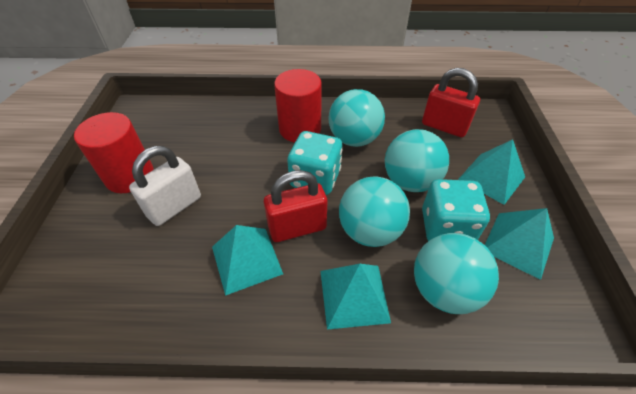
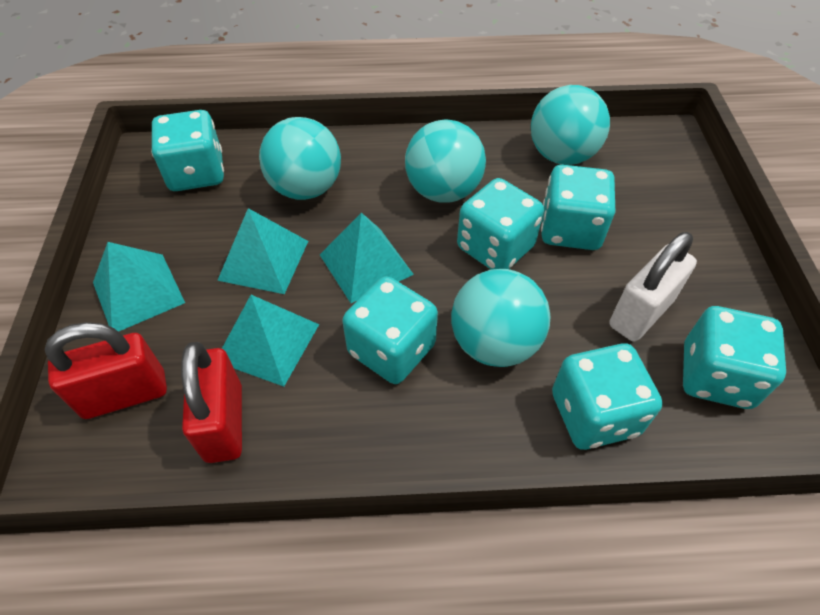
red cylinder: [74,112,154,193] [274,69,322,142] = 2 -> none = 0
turquoise dice: [287,131,343,195] [422,179,490,241] = 2 -> [151,110,224,191] [342,276,438,384] [457,178,544,270] [541,165,615,250] [552,343,662,450] [683,306,786,409] = 6

